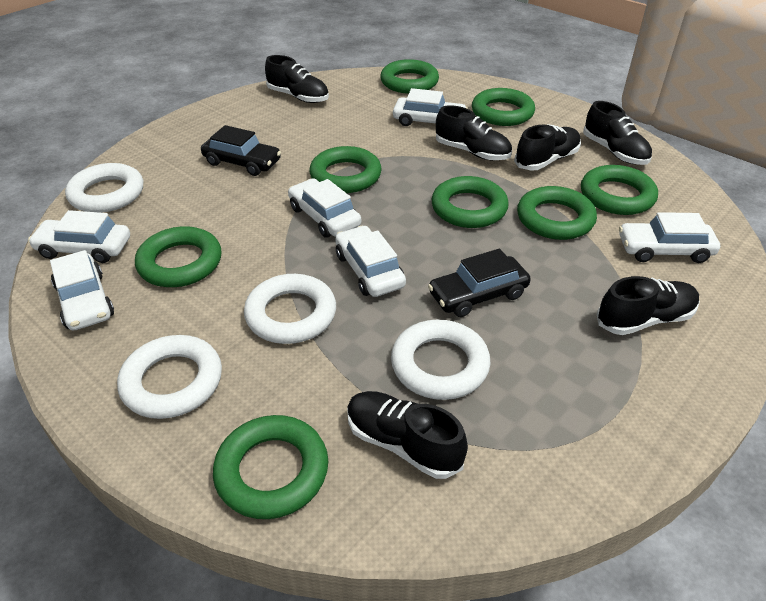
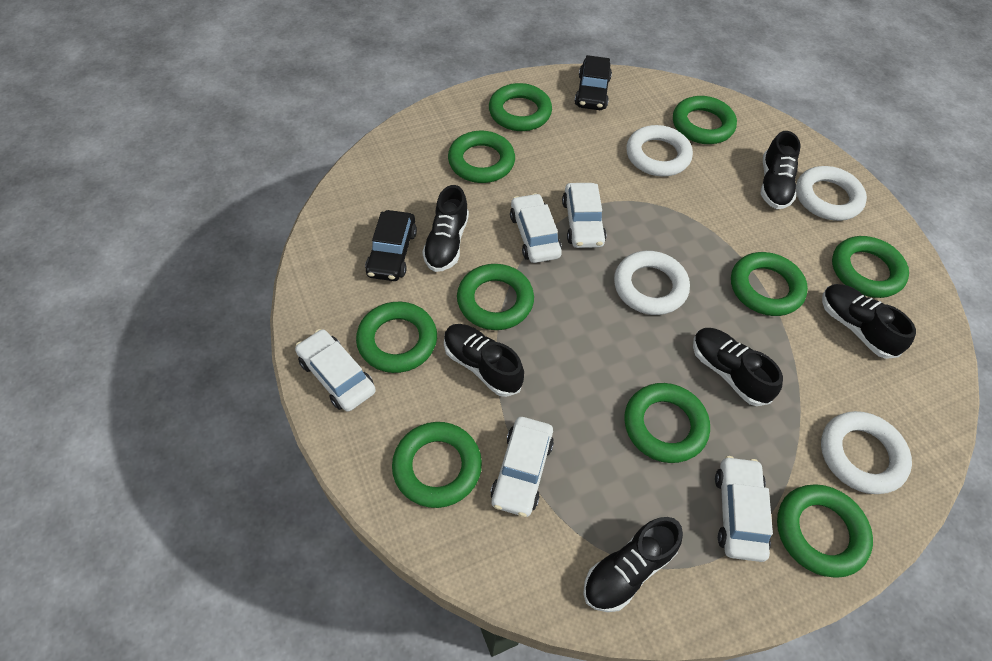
green ring: [135,226,221,287] [213,415,328,519] [309,146,382,193] [380,59,439,94] [432,176,509,228] [472,88,535,126] [517,186,597,240] [581,165,658,215] = 8 -> [356,302,437,373] [392,422,482,508] [448,130,515,183] [457,264,534,330] [489,83,552,131] [624,383,710,463] [673,96,737,144] [731,252,808,316] [777,484,873,578] [832,236,909,298] = 10
white car: [28,210,130,263] [50,250,114,330] [288,178,361,238] [335,226,406,297] [393,88,468,126] [619,212,720,263] = 6 -> [295,329,376,412] [490,417,554,517] [510,193,562,263] [562,183,606,248] [715,456,773,562] = 5

